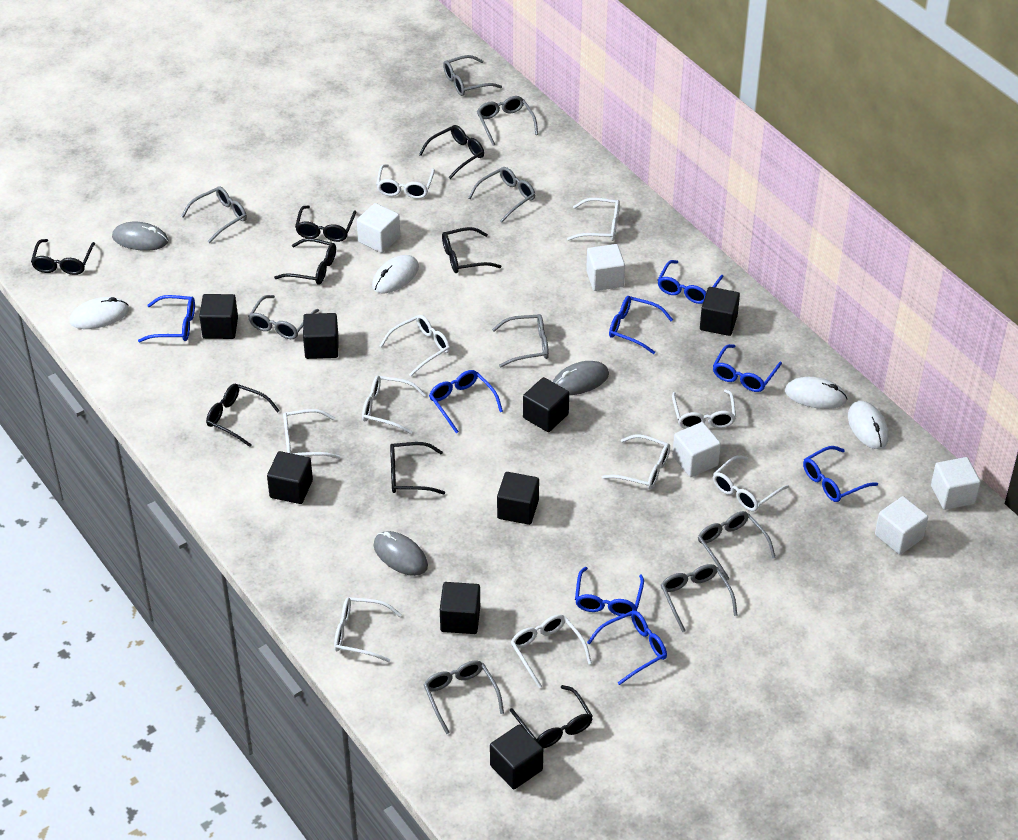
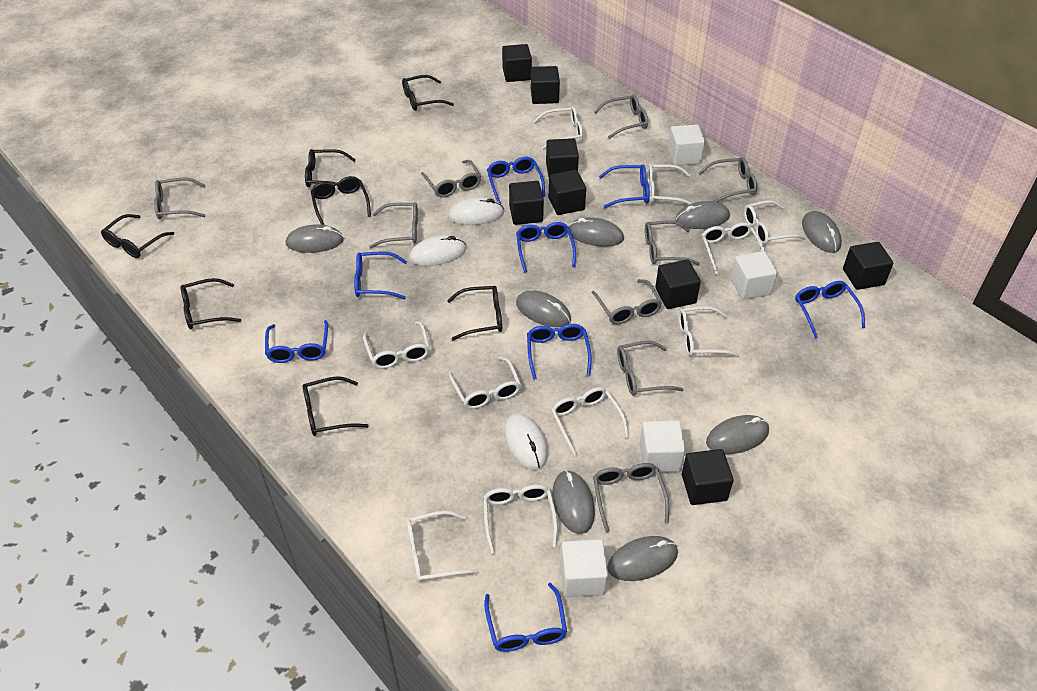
black glasses: [31,239,95,275] [206,384,280,447] [274,238,336,285] [295,206,356,242] [390,442,445,494] [419,125,484,179] [442,227,501,273] [510,685,593,748] = 8 -> [101,214,174,258] [181,278,241,329] [303,376,369,436] [305,149,356,187] [311,176,371,225] [402,75,454,111] [447,286,502,341] = 7
grey mouse: [112,222,168,251] [374,531,428,576] [553,361,609,395] = 3 -> [286,224,344,253] [516,291,571,327] [552,470,595,534] [568,217,624,247] [607,536,678,581] [675,201,730,229] [706,415,769,454] [802,211,842,253] = 8
white cube: [357,203,400,253] [586,244,625,291] [673,422,721,477] [875,496,928,555] [931,457,981,510] = 5 -> [560,539,608,597] [640,420,685,472] [668,124,705,166] [730,251,777,300] = 4
white mouse: [70,297,129,329] [372,255,419,294] [785,377,847,409] [848,401,889,449] = 4 -> [409,235,466,266] [448,197,504,225] [504,414,548,470] = 3

